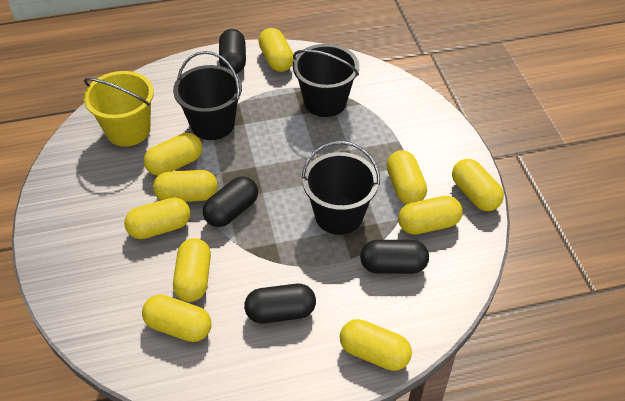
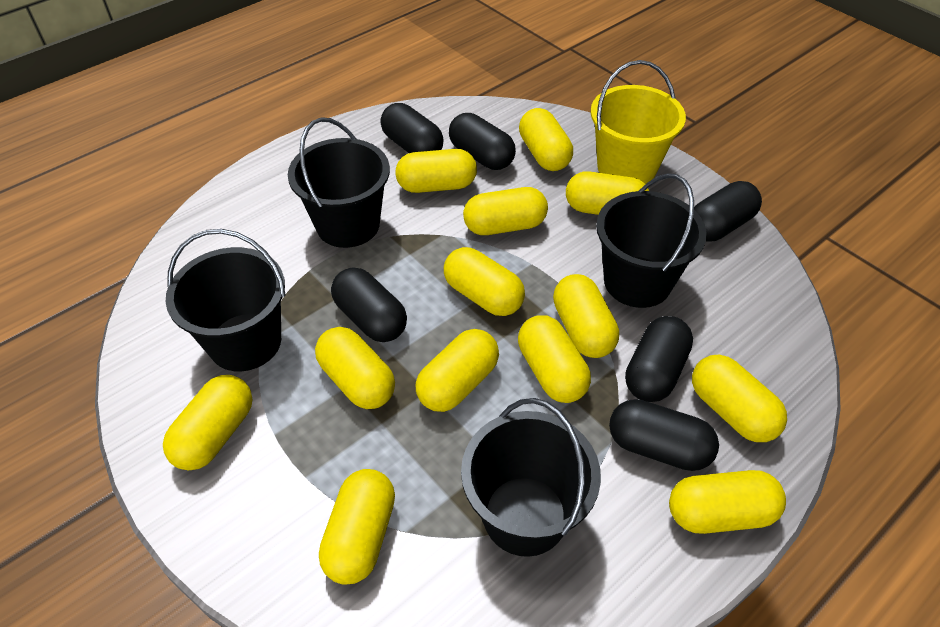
black bucket: [173,51,242,140] [293,44,359,117] [302,141,380,235] = 3 -> [166,229,286,371] [288,117,390,248] [461,398,601,557] [596,173,707,308] = 4
black capsule: [203,176,258,227] [219,29,246,74] [244,284,316,323] [360,240,429,274] = 4 -> [331,267,407,342] [380,103,444,153] [449,113,516,170] [609,399,719,471] [625,316,693,402] [694,181,762,242] = 6
yellow capsule: [124,197,190,239] [142,294,211,342] [144,133,202,176] [153,170,218,202] [173,238,211,302] [258,28,294,72] [340,319,412,371] [387,150,427,204] [398,196,462,235] [452,159,504,211] = 10 -> [163,375,252,471] [315,327,395,409] [319,469,395,585] [395,149,477,193] [416,329,499,412] [444,247,525,316] [463,187,548,235] [518,315,591,403] [519,108,573,171] [553,274,619,358] [566,171,649,215] [669,470,786,534] [692,355,787,442] = 13

